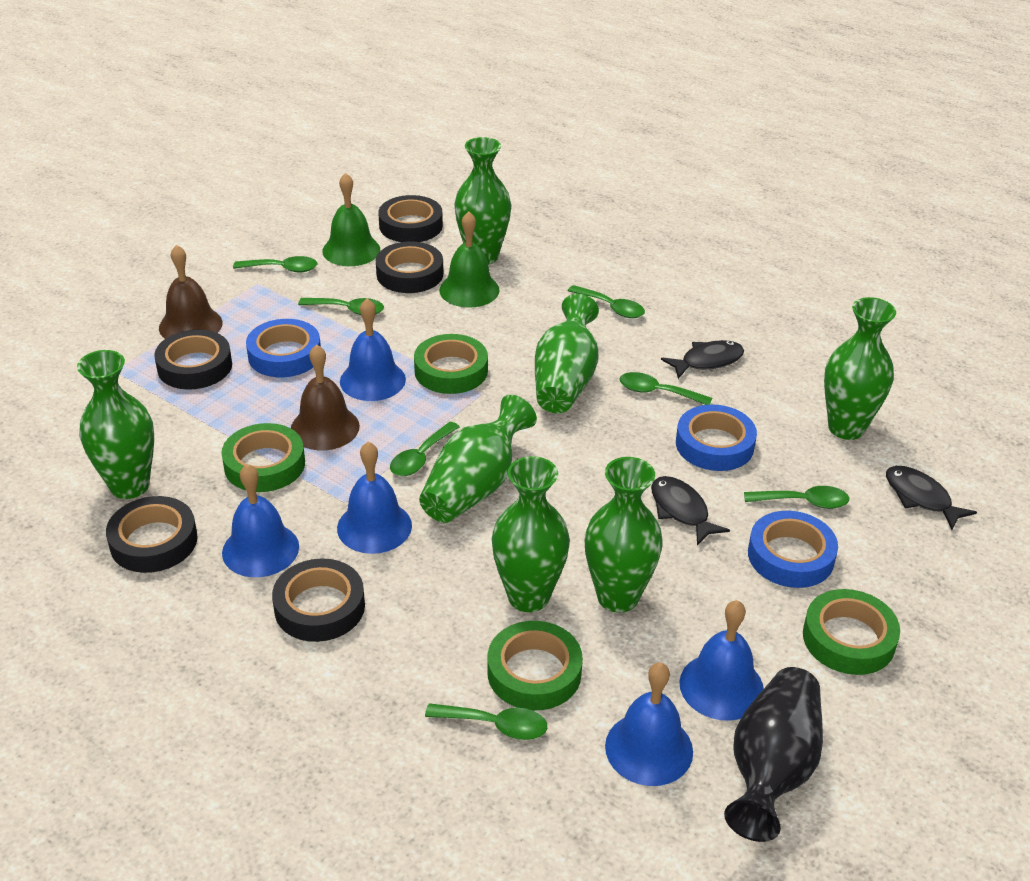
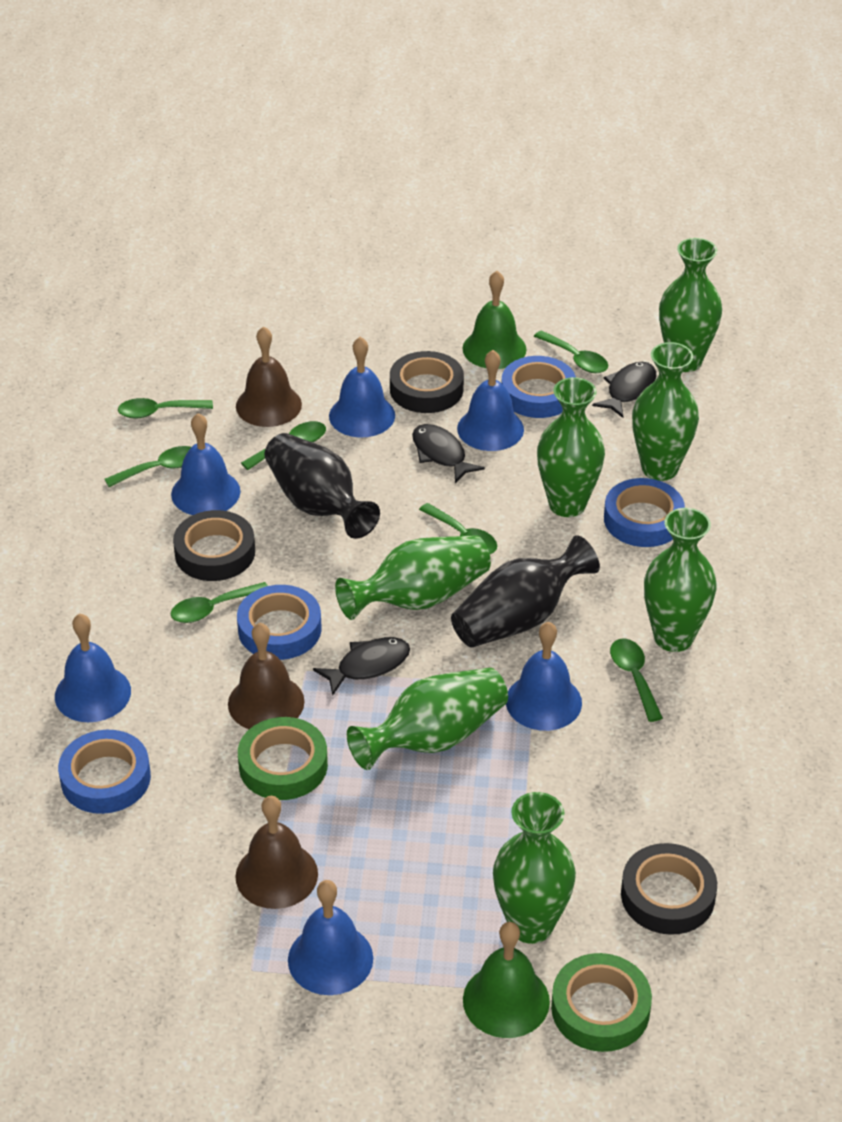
black tape: [106,496,198,573] [154,330,232,389] [272,559,365,642] [376,242,443,293] [378,195,443,242] = 5 -> [173,510,255,581] [390,351,464,413] [621,843,717,935] = 3
black vase: [724,667,823,842] = 1 -> [264,433,380,539] [451,535,600,648] = 2
blue bell: [222,464,299,577] [337,442,412,554] [340,298,406,401] [605,662,693,786] [679,600,764,721] = 5 -> [55,614,131,722] [171,413,240,515] [288,880,373,995] [329,337,395,437] [457,350,524,451] [506,622,582,731] = 6
blue tape: [246,319,321,377] [676,404,757,471] [748,511,838,588] = 3 -> [58,730,151,814] [237,585,321,660] [502,356,576,418] [604,478,685,547] = 4
brown bell: [159,245,223,339] [291,344,360,450] = 2 -> [228,623,305,729] [235,796,318,909] [236,326,302,427] = 3
green tape: [221,423,305,492] [414,334,488,394] [487,621,583,710] [803,589,900,675] = 4 -> [238,717,328,800] [551,953,652,1052] = 2

